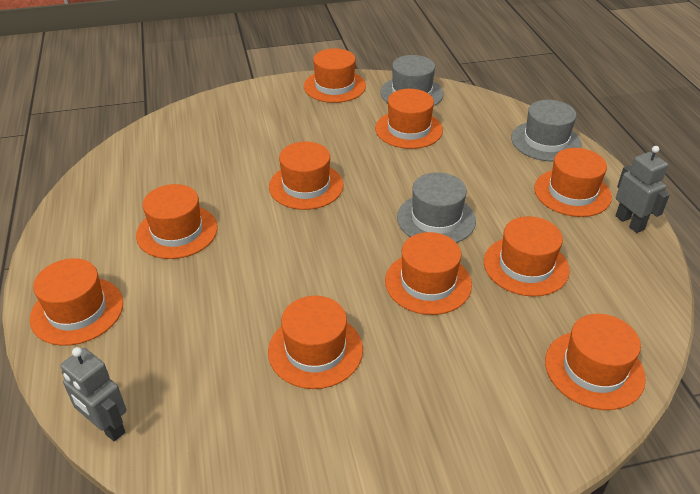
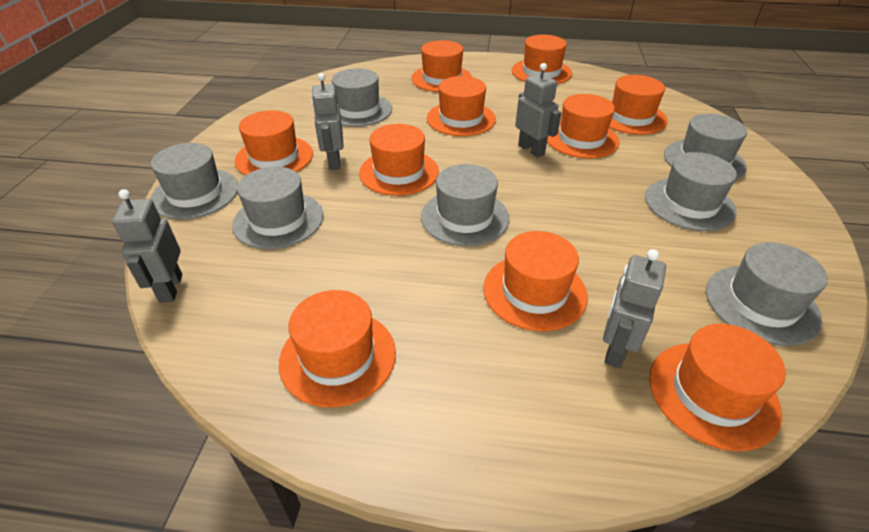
grey hat: [380,55,444,106] [397,172,476,243] [511,100,582,162] = 3 -> [150,143,238,219] [232,167,323,249] [332,68,392,127] [421,164,510,246] [645,152,737,231] [664,113,747,180] [706,242,828,346] = 7
grey robot: [61,347,126,442] [616,146,670,233] = 2 -> [112,189,182,303] [311,73,344,170] [515,63,561,158] [603,249,666,368] = 4

